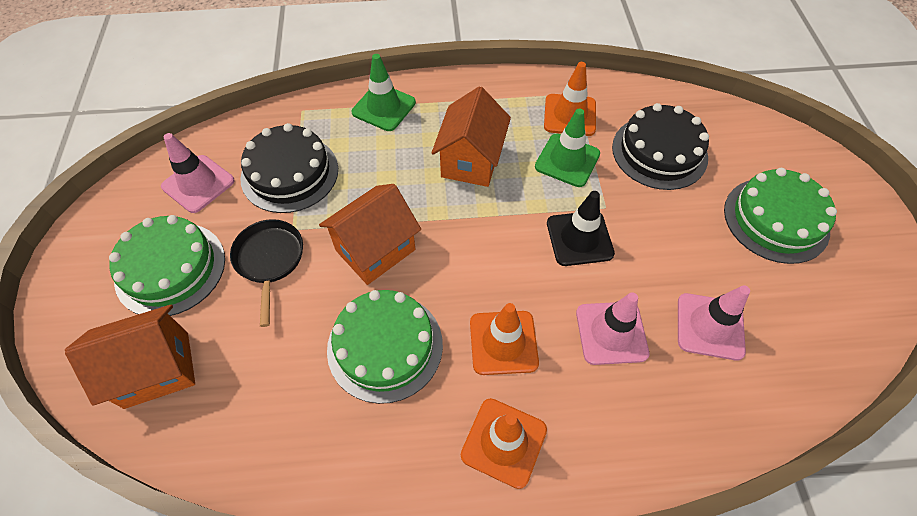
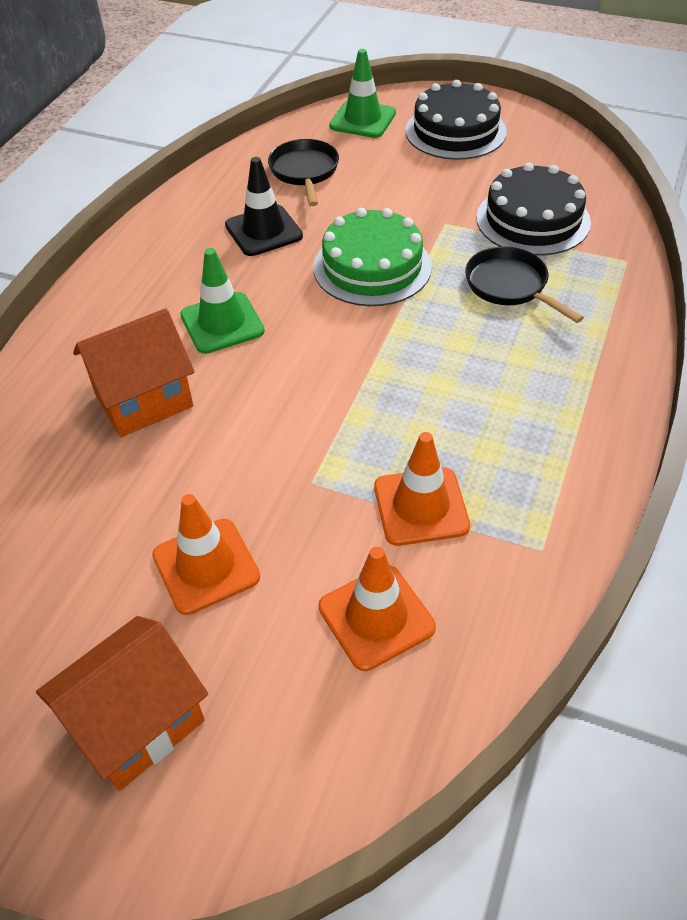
black pan: [230,219,303,327] = 1 -> [268,139,339,206] [465,246,584,323] = 2
green cake: [109,215,225,316] [327,290,443,404] [724,168,837,264] = 3 -> [314,208,432,306] = 1
orange house: [65,305,195,409] [319,184,421,285] [431,86,511,187] = 3 -> [36,616,208,791] [73,308,194,437] = 2
pink traffic cone: [161,133,235,213] [576,292,649,365] [678,285,750,360] = 3 -> none = 0

